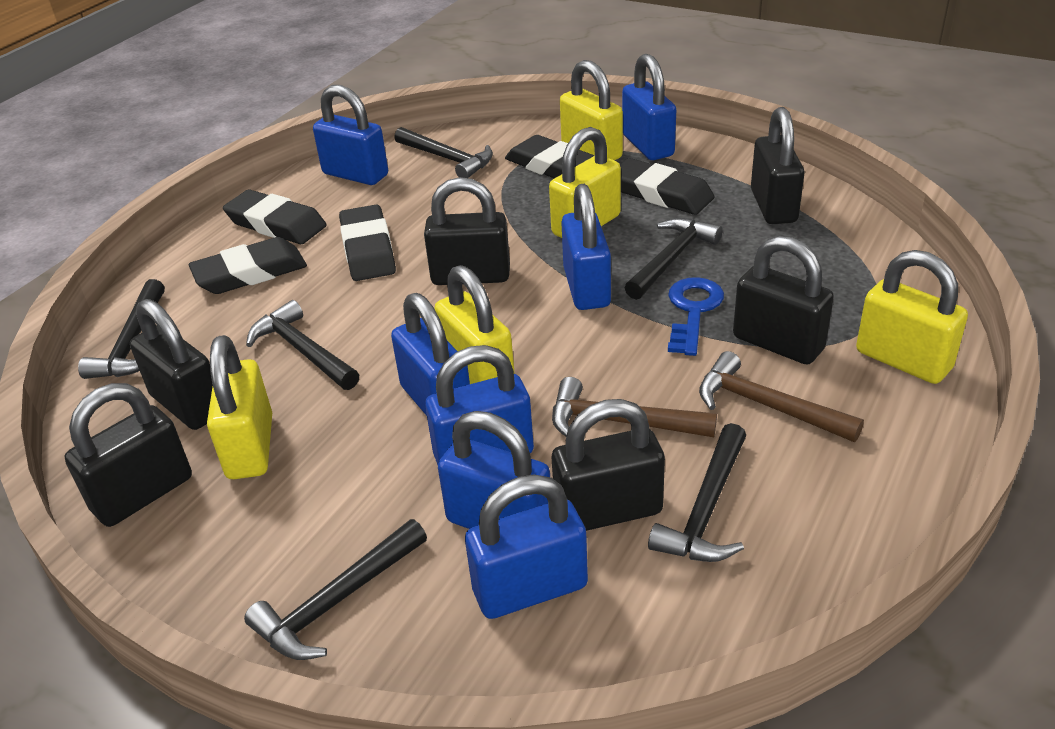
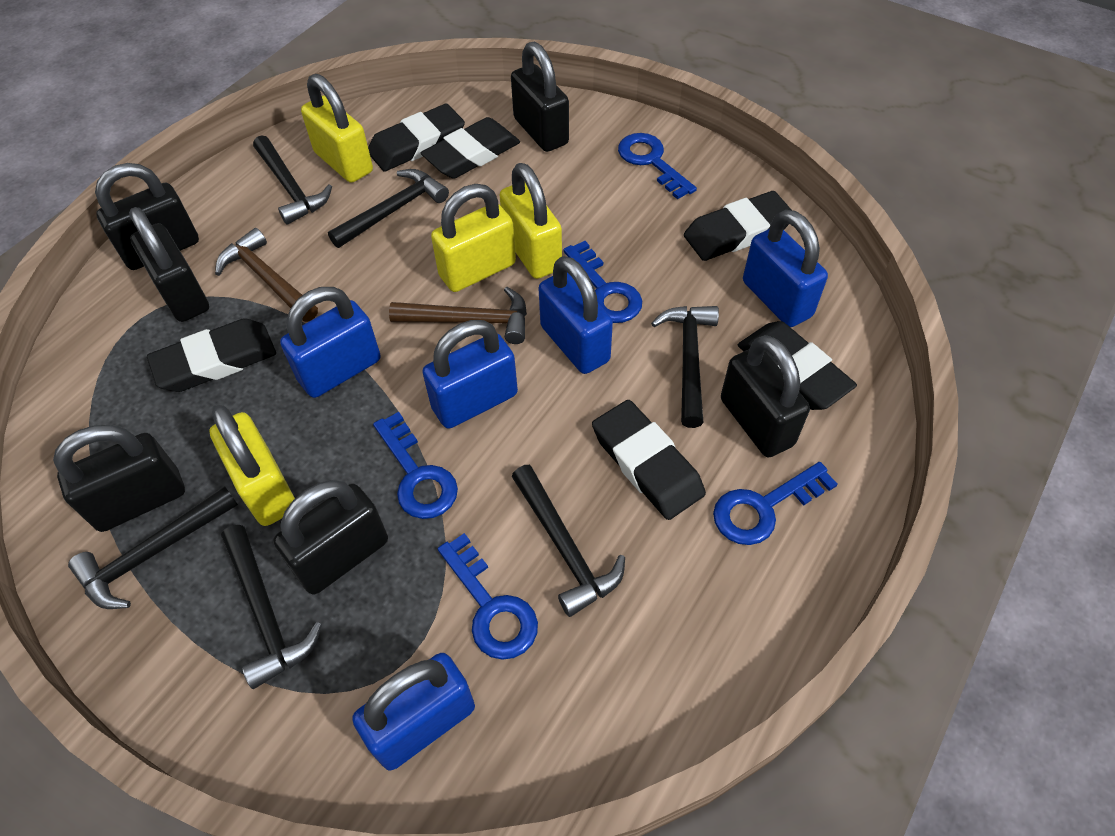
black eraser: [188,237,307,294] [223,189,326,244] [339,205,396,281] [505,135,595,178] [620,158,715,215] = 5 -> [147,318,276,392] [368,103,465,172] [421,117,520,179] [592,400,706,520] [684,191,791,261] [738,321,857,410] = 6
blue key: [668,277,724,356] = 1 -> [373,412,458,519] [438,533,538,660] [563,241,642,323] [618,133,697,199] [713,462,837,545] = 5
blue padlock: [313,85,388,185] [391,293,470,416] [425,345,534,465] [438,411,550,529] [465,474,588,619] [561,184,611,310] [622,54,676,160] = 7 -> [280,287,381,398] [352,653,475,771] [422,320,518,429] [539,256,613,374] [743,210,828,327] = 5
yellow padlock: [207,335,272,479] [434,265,515,384] [549,127,621,238] [560,60,623,160] [856,250,968,384] = 5 -> [209,405,295,526] [301,74,373,183] [431,184,516,292] [499,163,562,279] = 4

